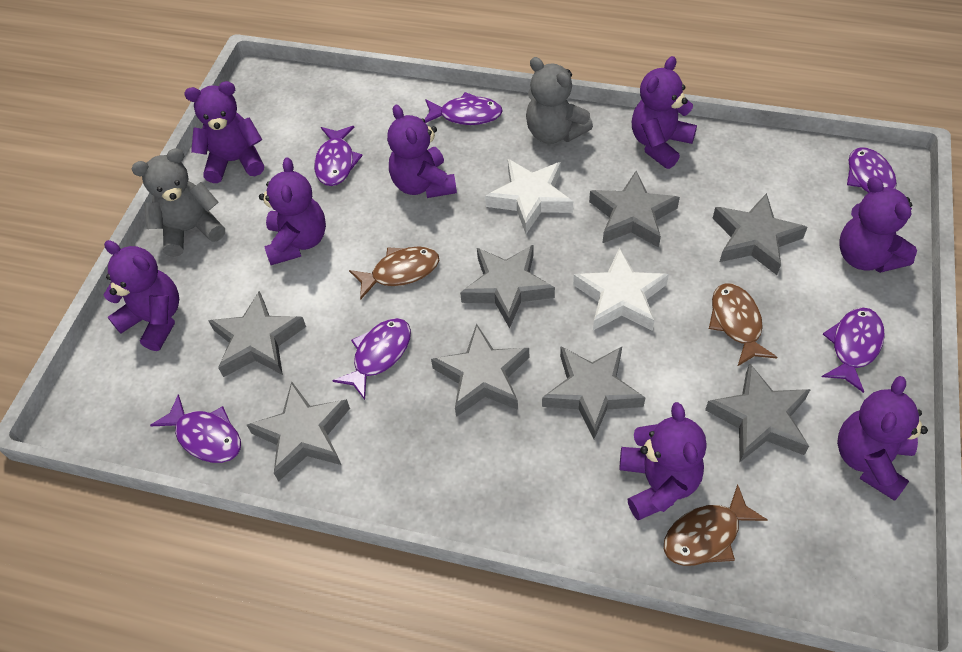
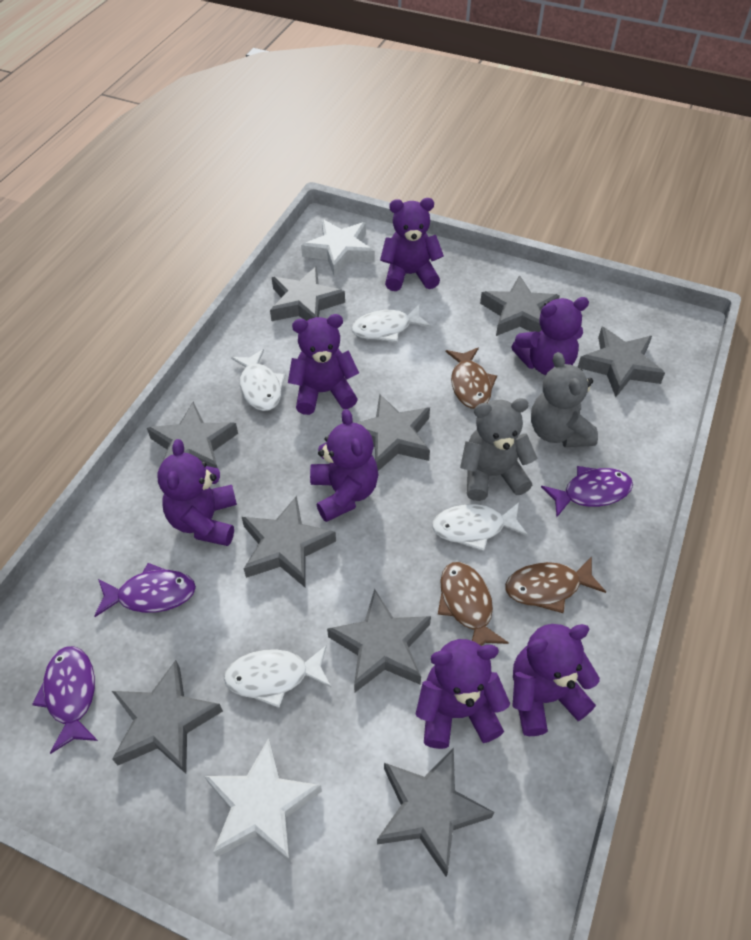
grey star: [208,291,306,377] [247,381,350,482] [431,324,529,417] [460,245,555,329] [542,347,645,439] [589,171,680,248] [705,364,811,462] [713,193,808,275] = 8 -> [112,660,223,774] [147,402,238,468] [242,496,336,587] [270,266,345,321] [327,589,431,692] [356,394,430,471] [377,747,494,877] [480,275,560,336] [578,327,665,397] = 9
purple fish: [150,394,241,463] [314,126,363,186] [332,318,411,400] [424,92,503,125] [822,308,885,393] [847,147,912,209] = 6 -> [32,646,98,754] [94,563,196,617] [541,466,633,517] = 3
purple teddy bear: [104,240,179,351] [184,81,264,183] [259,157,326,265] [387,104,457,198] [620,402,706,520] [632,56,697,169] [837,376,928,501] [839,177,917,273] = 8 -> [158,439,237,546] [288,314,359,415] [310,409,378,522] [380,198,444,291] [416,639,510,749] [511,297,589,375] [512,624,600,736] = 7
white fish: none = 0 -> [224,645,331,708] [231,349,285,411] [352,304,431,342] [432,502,528,551] = 4

